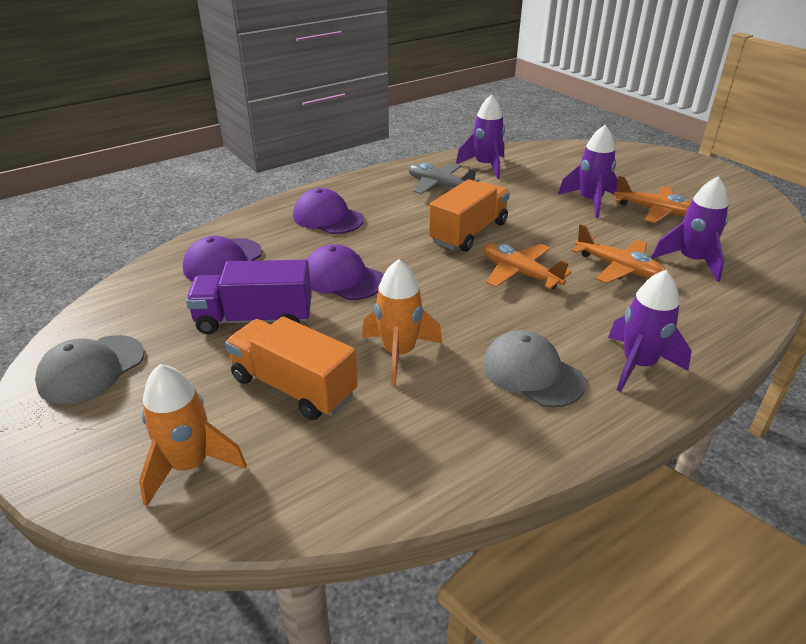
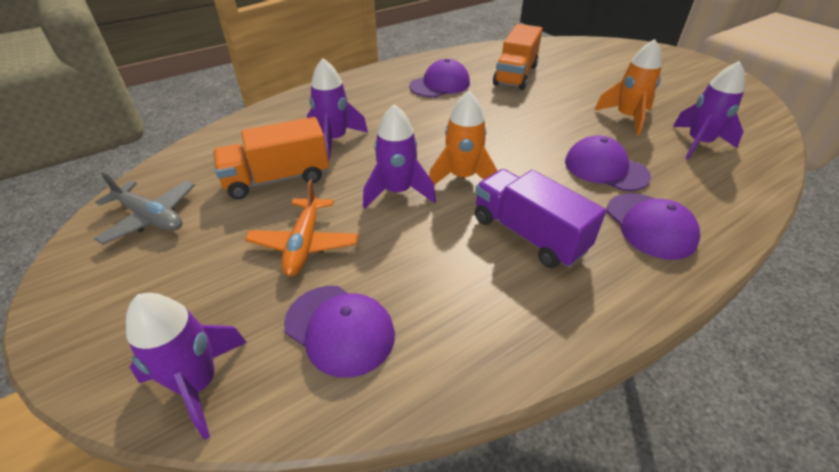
grey cap: [35,335,144,404] [483,330,586,408] = 2 -> none = 0
orange plane: [483,243,572,289] [571,224,665,284] [614,176,691,223] = 3 -> [245,180,359,276] = 1
purple cap: [183,236,262,281] [293,188,364,234] [307,244,384,300] = 3 -> [284,286,395,378] [409,59,470,97] [565,135,651,191] [607,193,700,260] = 4

